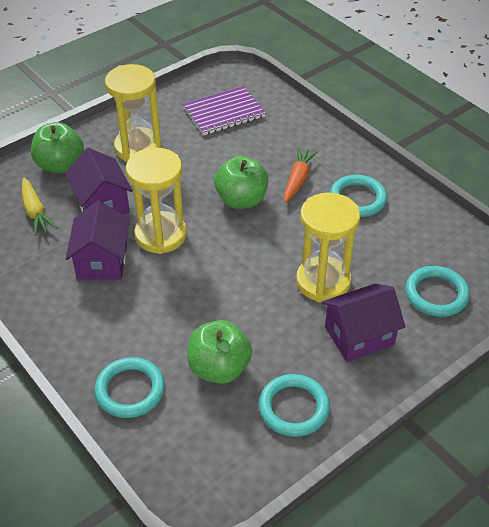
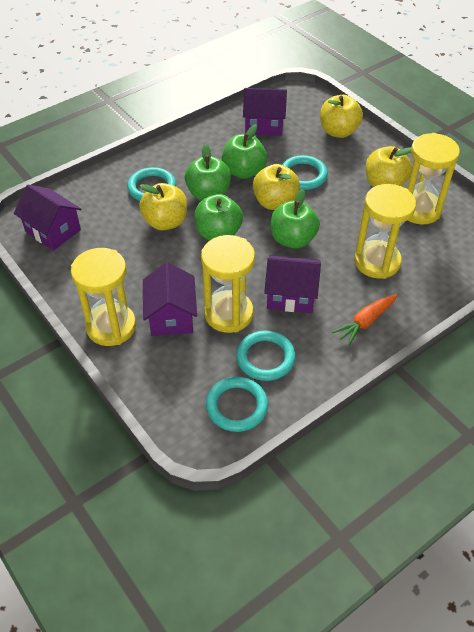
green apple: [31,122,84,173] [187,320,252,384] [214,156,268,209] = 3 -> [185,144,231,201] [194,194,243,240] [222,124,267,179] [271,189,320,249] = 4
purple house: [65,148,133,215] [66,201,130,280] [322,284,405,362] = 3 -> [14,185,82,251] [143,262,197,336] [243,88,287,136] [264,255,321,313] = 4
purple notebook: [183,86,265,135] = 1 -> none = 0
yellow apple: none = 0 -> [139,183,187,230] [253,164,300,210] [320,95,363,138] [366,146,412,187] = 4
yellow carrot: [22,178,57,236] = 1 -> none = 0
yellow hourglass: [105,64,162,162] [126,147,187,254] [296,193,360,302] = 3 -> [71,248,136,346] [201,235,255,333] [354,184,416,279] [407,133,460,224] = 4

